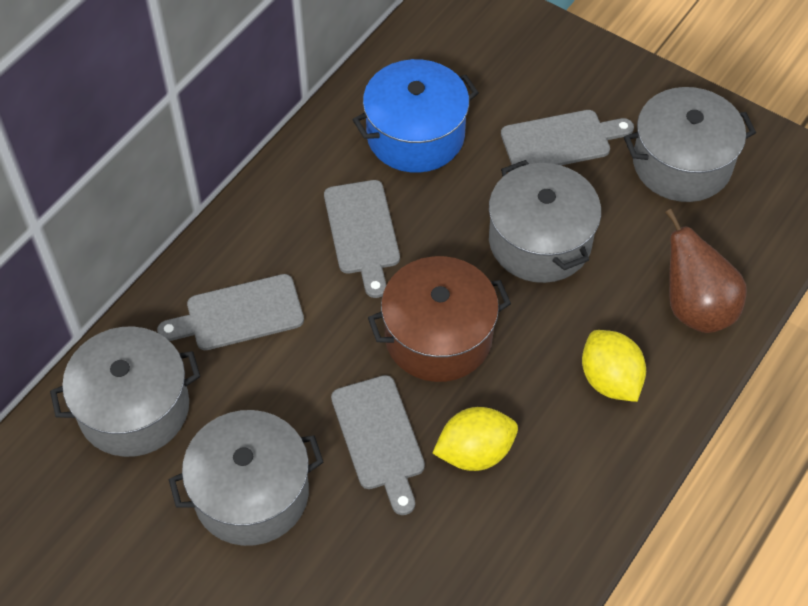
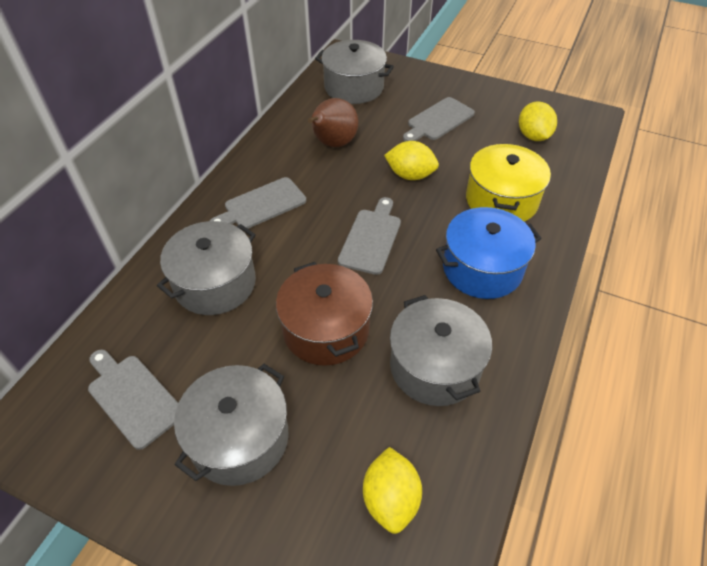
yellow lemon: [432,407,518,471] [582,330,646,402] = 2 -> [363,447,422,534] [384,141,439,180] [519,102,557,141] = 3
yellow pot: none = 0 -> [466,144,551,222] = 1

